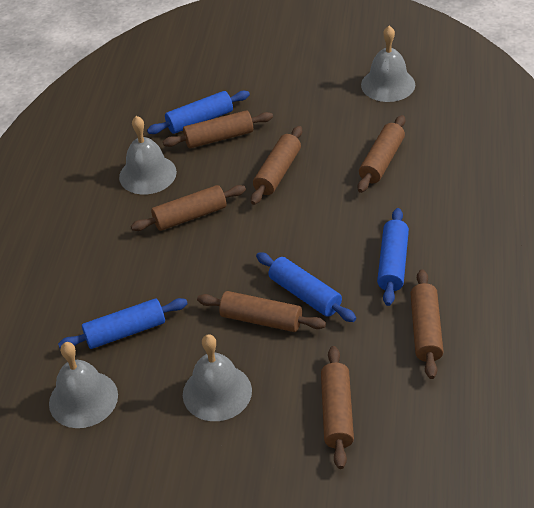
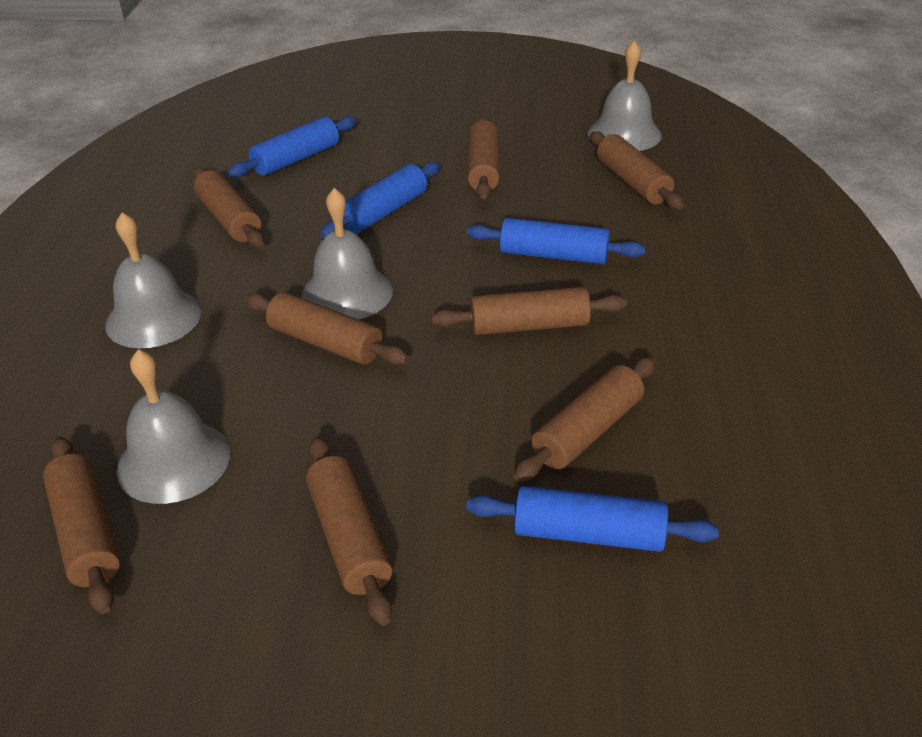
brown rolling pin: [131,185,246,231] [163,110,273,148] [197,291,326,332] [251,126,302,205] [321,346,354,469] [358,115,405,193] [410,269,444,379] = 7 -> [43,436,120,614] [193,167,264,247] [245,292,409,365] [306,436,393,626] [432,287,627,335] [467,117,500,199] [514,357,656,482] [590,131,684,210] = 8

